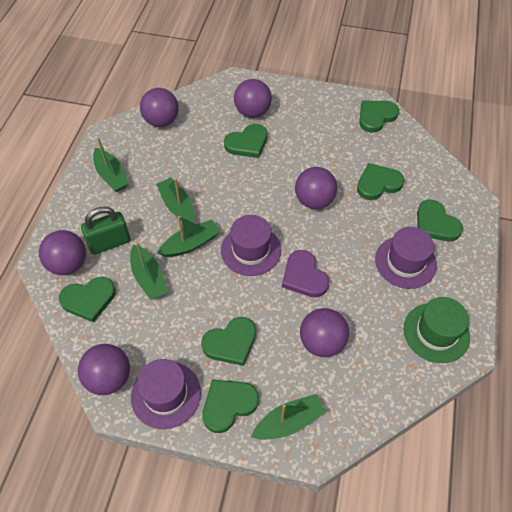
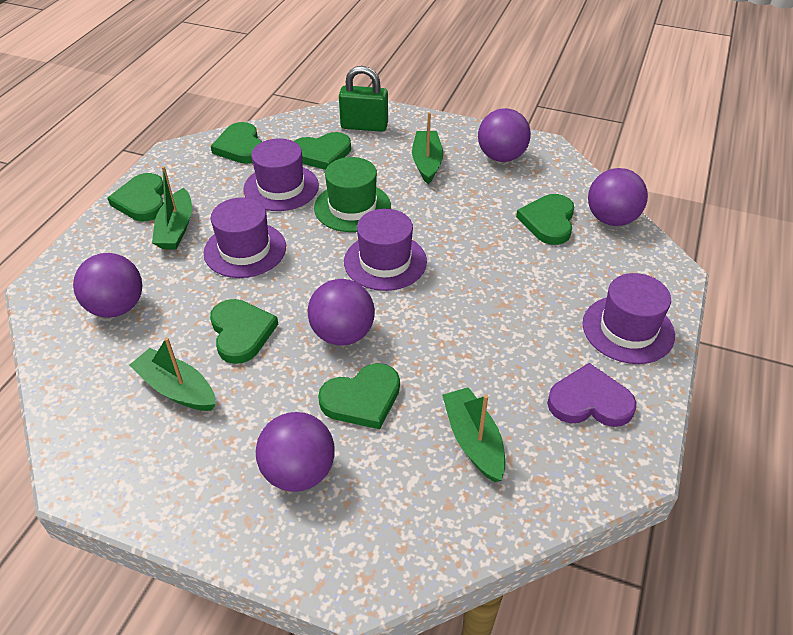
green boat: [93,138,129,192] [130,242,168,300] [156,177,195,223] [157,216,220,257] [251,394,326,440] = 5 -> [129,337,216,411] [152,166,192,250] [412,112,443,184] [442,387,505,482] = 4
green heart: [59,277,116,323] [201,317,256,366] [202,380,259,433] [224,124,267,158] [357,163,404,200] [359,101,399,133] [417,200,463,241] = 7 -> [107,173,164,221] [210,299,278,364] [211,122,262,164] [294,132,351,170] [318,363,400,429] [516,194,574,245] = 6
purple ball: [39,230,86,275] [78,344,130,395] [140,88,179,127] [234,79,272,118] [295,167,337,209] [300,308,349,357] = 6 -> [73,253,142,318] [256,412,335,492] [308,279,375,346] [478,108,531,162] [588,168,648,226] = 5
purple hat: [131,359,201,429] [221,215,281,276] [375,227,437,289] = 3 -> [204,197,286,278] [243,138,319,211] [344,209,427,291] [582,273,675,364] = 4

